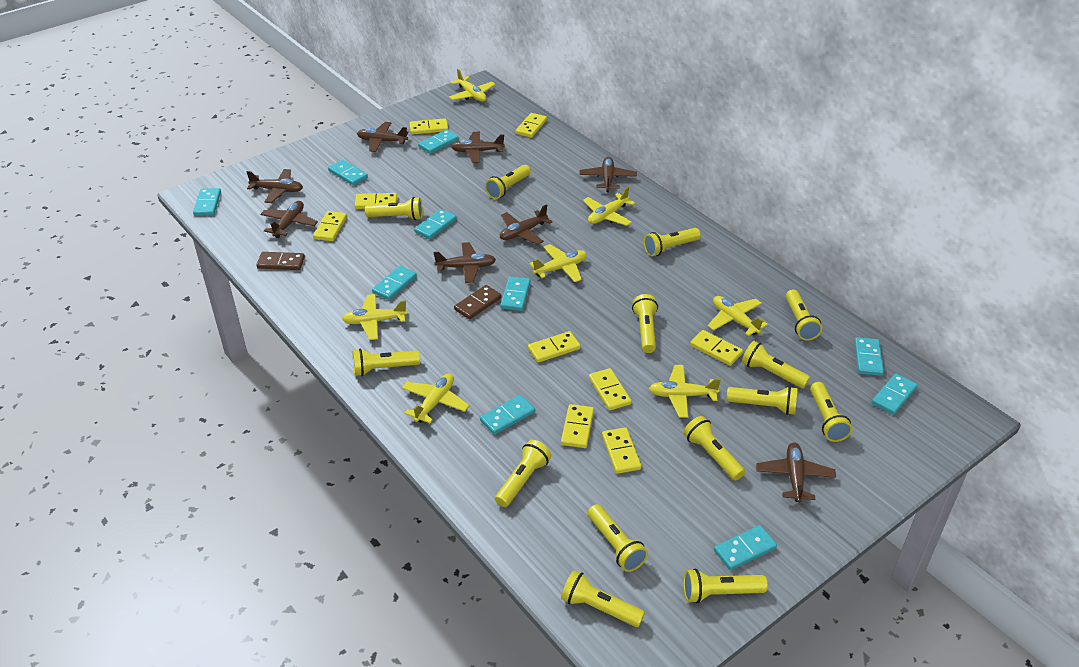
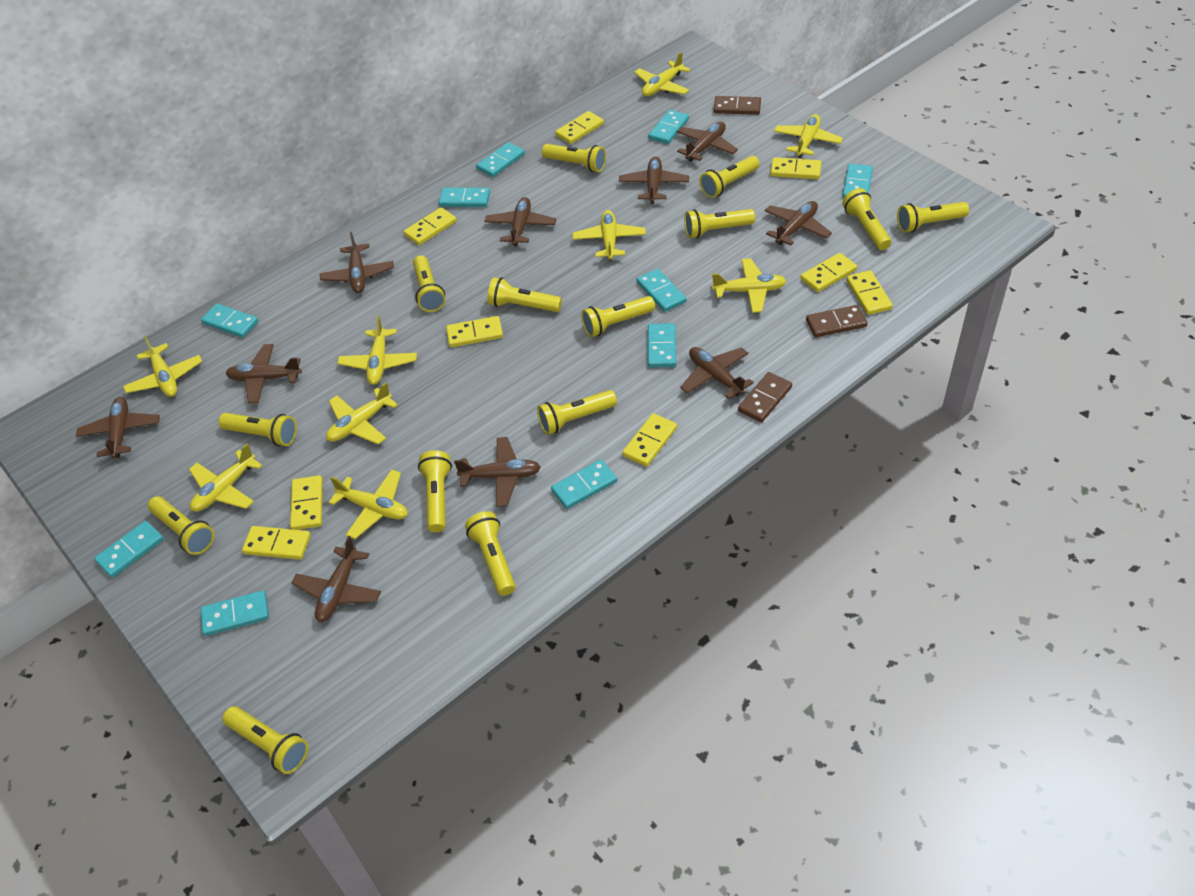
brown domino: [256,252,305,270] [454,285,502,319] = 2 -> [713,96,761,115] [738,372,792,422] [806,305,868,337] = 3
brown plane: [247,169,303,203] [260,201,318,238] [357,122,409,152] [434,242,496,283] [451,132,505,163] [500,204,552,245] [579,157,637,192] [756,442,836,503] = 8 -> [76,397,160,458] [225,344,302,404] [291,536,381,622] [320,232,394,293] [454,437,541,507] [484,197,557,247] [619,157,689,204] [676,122,738,162] [680,347,754,399] [764,201,832,245] = 10
yellow plane: [342,294,407,340] [402,374,469,423] [449,69,495,102] [530,244,587,282] [583,187,635,226] [649,365,721,418] [708,296,768,336] = 7 -> [123,336,202,397] [189,443,262,511] [326,382,398,444] [329,469,408,539] [337,316,417,385] [573,210,646,261] [634,52,691,96] [712,258,786,313] [774,114,843,158] = 9

